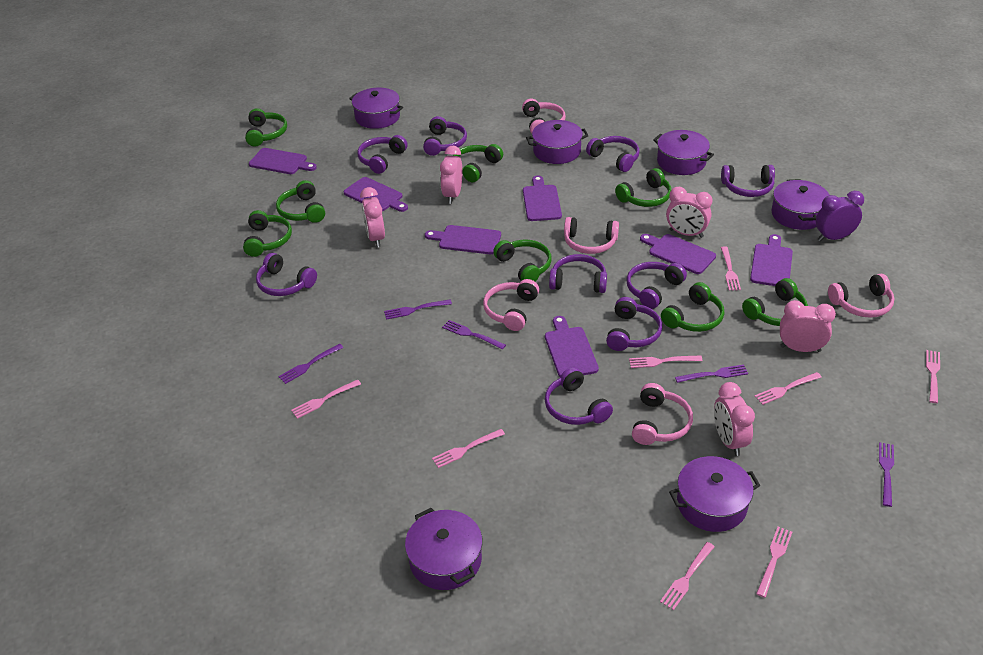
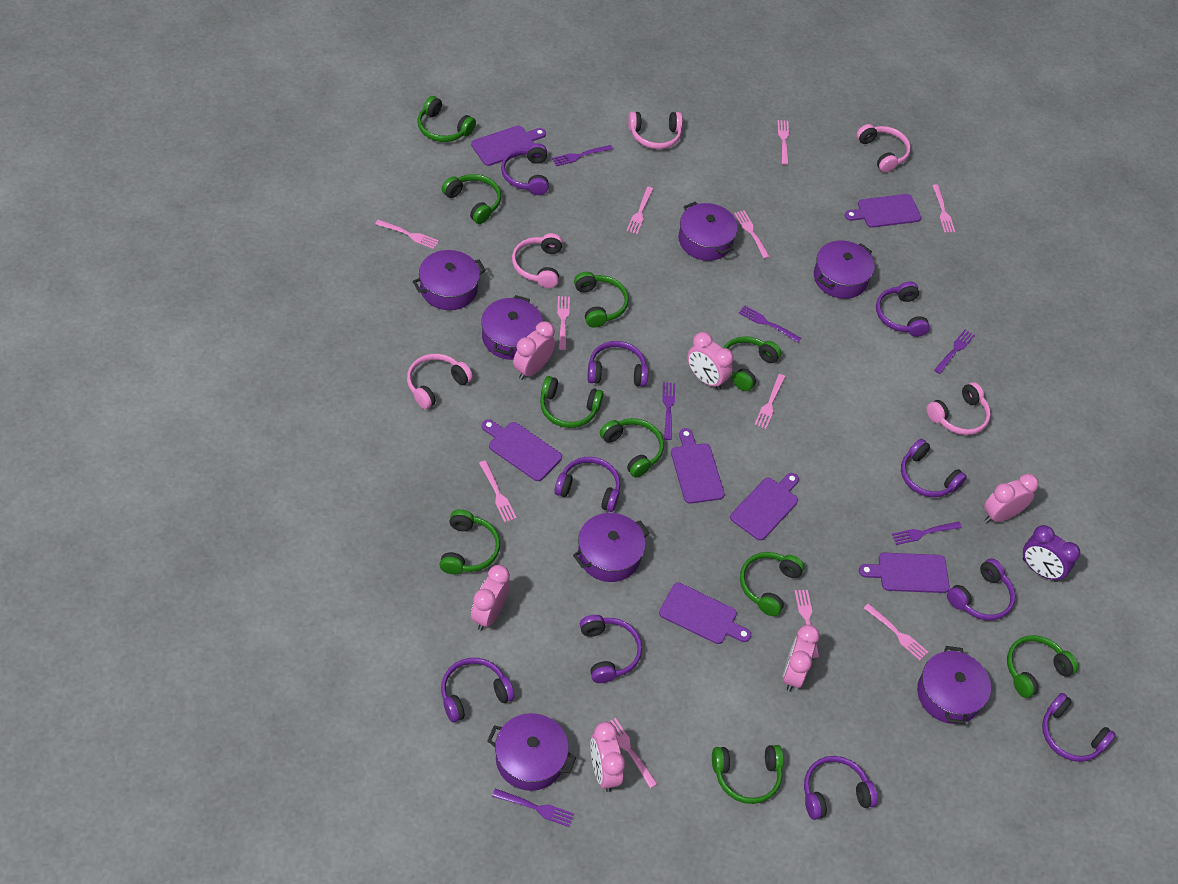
green headphones: [243,210,292,257] [245,108,287,147] [276,180,325,223] [453,144,503,182] [493,240,552,281] [615,168,671,207] [661,282,724,332] [742,278,808,326] = 8 -> [418,96,476,142] [439,509,500,574] [442,174,501,224] [540,376,603,428] [574,272,629,328] [600,418,664,478] [712,745,784,804] [723,336,781,391] [740,552,805,616] [1007,635,1078,698] = 10
pink clock: [360,187,385,247] [440,146,463,204] [666,187,713,238] [714,382,755,456] [780,300,836,352] = 5 -> [471,565,510,630] [513,321,555,380] [590,722,625,792] [687,332,734,390] [782,625,820,691] [984,474,1039,523] = 6
pink fork: [291,380,361,419] [432,429,505,468] [629,356,702,368] [660,542,715,610] [721,246,741,291] [755,372,822,405] [756,527,792,598] [926,350,940,403] = 8 -> [375,220,439,249] [479,460,517,523] [557,296,570,350] [610,718,657,788] [627,187,653,234] [734,210,770,259] [755,374,785,429] [777,120,789,165] [795,590,819,658] [864,603,928,660] [932,184,955,233] = 11
purple fork: [278,344,343,384] [384,300,452,320] [442,320,506,350] [675,364,748,383] [879,442,894,507] = 5 -> [492,789,574,827] [552,145,613,166] [662,382,675,440] [739,305,801,342] [892,522,962,545] [934,330,975,374] = 6
purple headphones: [256,253,317,296] [357,135,408,174] [423,116,467,156] [545,367,613,425] [549,254,607,293] [586,136,639,172] [606,297,662,351] [626,262,687,309] [721,165,775,197] = 9 -> [441,658,514,722] [501,143,549,195] [554,457,620,512] [580,615,642,683] [587,341,648,387] [804,756,878,820] [876,282,930,337] [901,439,967,497] [947,559,1015,620] [1042,693,1116,762] = 10
purple pot: [349,88,403,129] [405,508,483,590] [526,120,589,164] [653,130,714,175] [669,456,760,532] [771,179,829,230] = 6 -> [413,250,486,310] [481,295,543,360] [487,713,576,791] [573,513,650,582] [678,201,738,261] [814,240,875,299] [917,646,991,724] = 7

